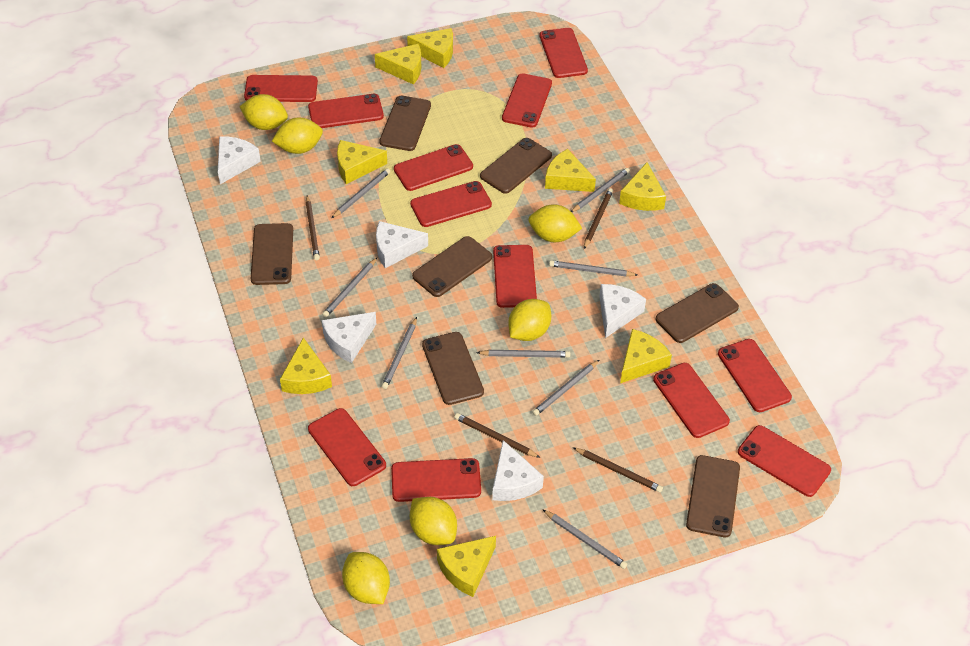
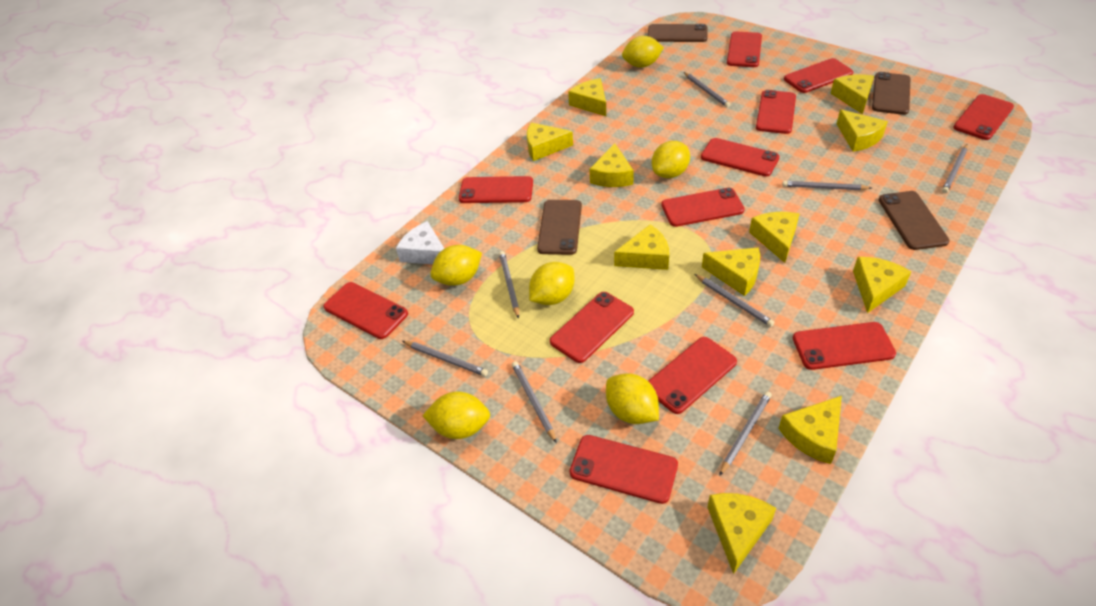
brown pencil: [305,195,320,260] [454,413,540,458] [573,447,663,493] [584,188,613,249] = 4 -> none = 0
brown phone: [251,223,293,285] [379,96,431,151] [412,236,492,297] [422,332,484,405] [480,138,552,194] [656,283,739,343] [686,455,740,537] = 7 -> [537,200,582,255] [648,24,708,42] [872,72,910,115] [879,191,950,250] = 4
white cheese: [218,136,261,184] [322,312,376,363] [376,221,428,268] [492,440,544,501] [599,284,646,338] = 5 -> [396,221,444,264] = 1
yellow cheese: [280,338,332,394] [337,140,387,184] [375,44,421,85] [407,28,453,68] [437,536,496,597] [545,149,596,192] [619,162,666,211] [620,329,672,383] = 8 -> [527,123,573,161] [568,78,606,116] [590,143,634,187] [614,224,669,270] [702,247,760,296] [707,493,776,574] [749,212,799,263] [778,396,842,464] [830,74,874,114] [837,109,888,152] [853,257,911,313] = 11

